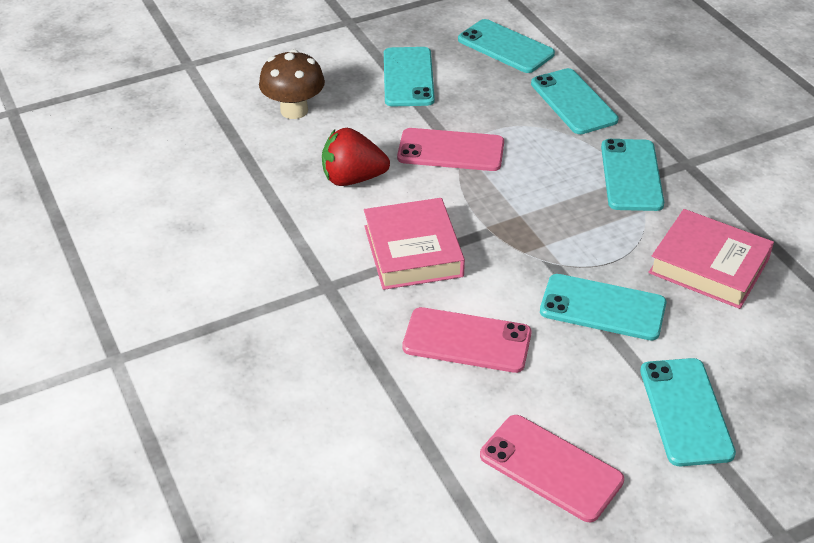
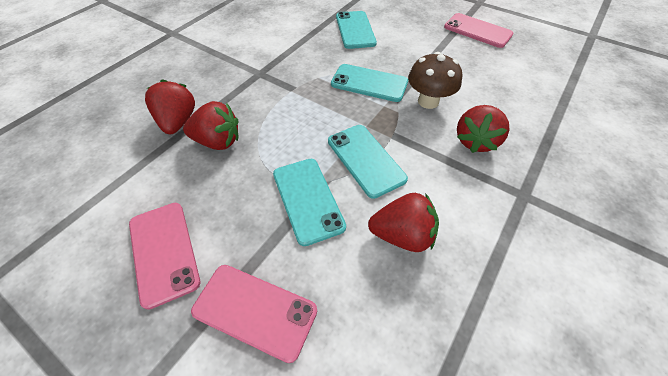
pink book: [364,198,465,290] [648,209,774,309] = 2 -> none = 0
red strawberry: [322,128,390,186] = 1 -> [145,79,195,134] [183,101,238,150] [368,193,439,252] [457,105,509,153] = 4
turquoise phone: [384,47,435,106] [458,19,555,73] [531,68,619,134] [540,274,667,340] [601,139,664,211] [640,358,736,466] = 6 -> [273,159,346,246] [328,125,408,199] [331,64,408,102] [336,11,377,49] = 4

